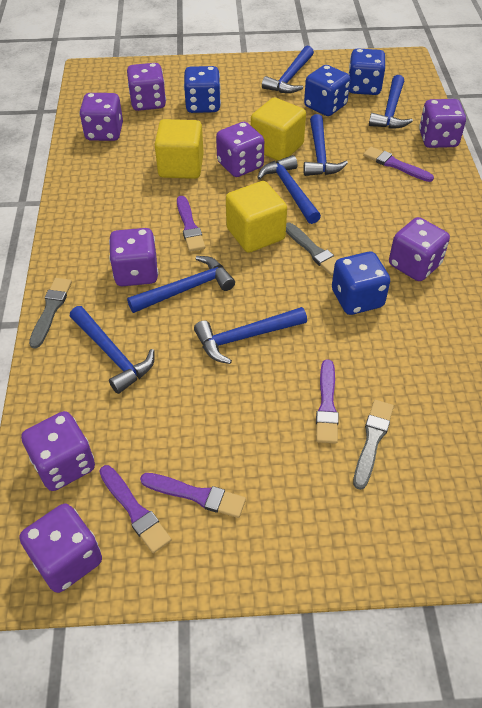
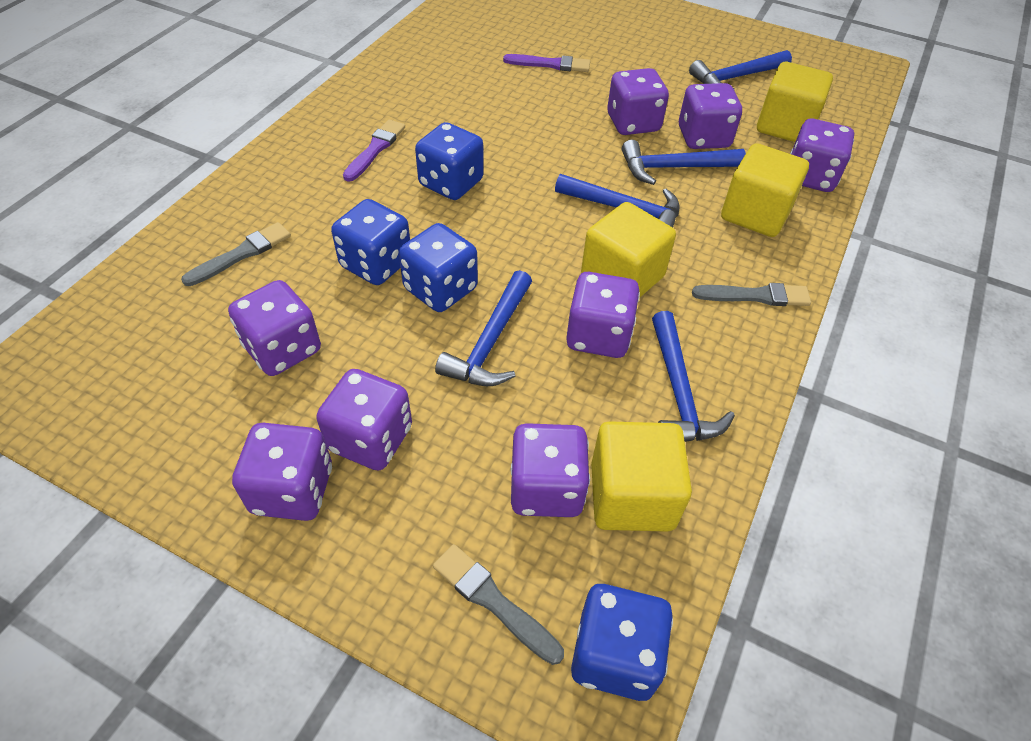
blue hammer: [70,306,155,394] [127,256,235,313] [194,307,307,364] [257,155,321,224] [262,46,314,93] [303,114,348,176] [369,75,413,129] = 7 -> [435,270,532,386] [555,174,680,228] [622,140,746,185] [652,311,735,442] [689,50,792,90] = 5
purple brush: [99,465,172,553] [140,473,246,518] [177,196,205,252] [316,359,339,444] [363,147,434,182] = 5 -> [343,120,405,182] [503,54,590,72] = 2
yellow cube: [154,119,204,179] [226,181,287,253] [251,97,306,161] = 3 -> [581,202,676,297] [591,421,692,532] [721,143,809,237] [757,62,833,142] = 4

